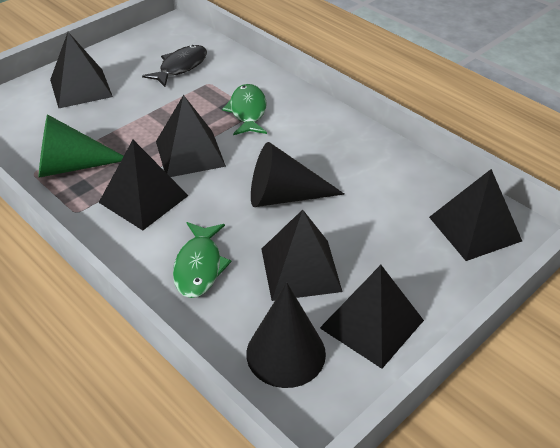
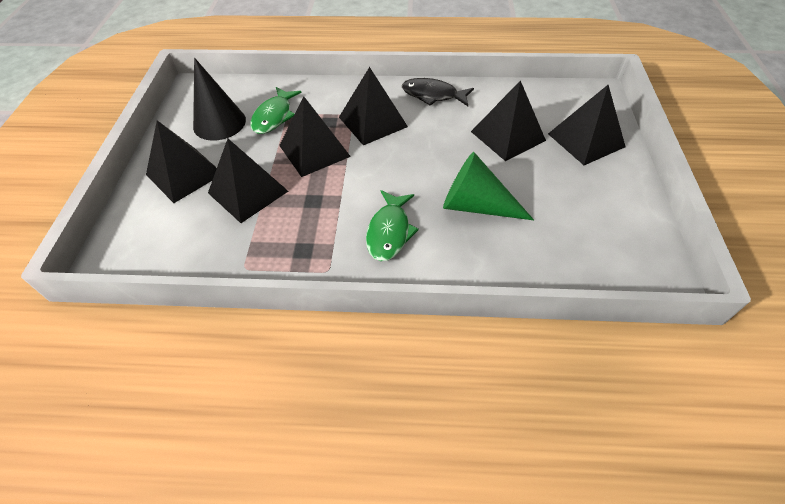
black cone: [246,282,326,388] [251,142,344,207] = 2 -> [193,58,246,141] = 1

